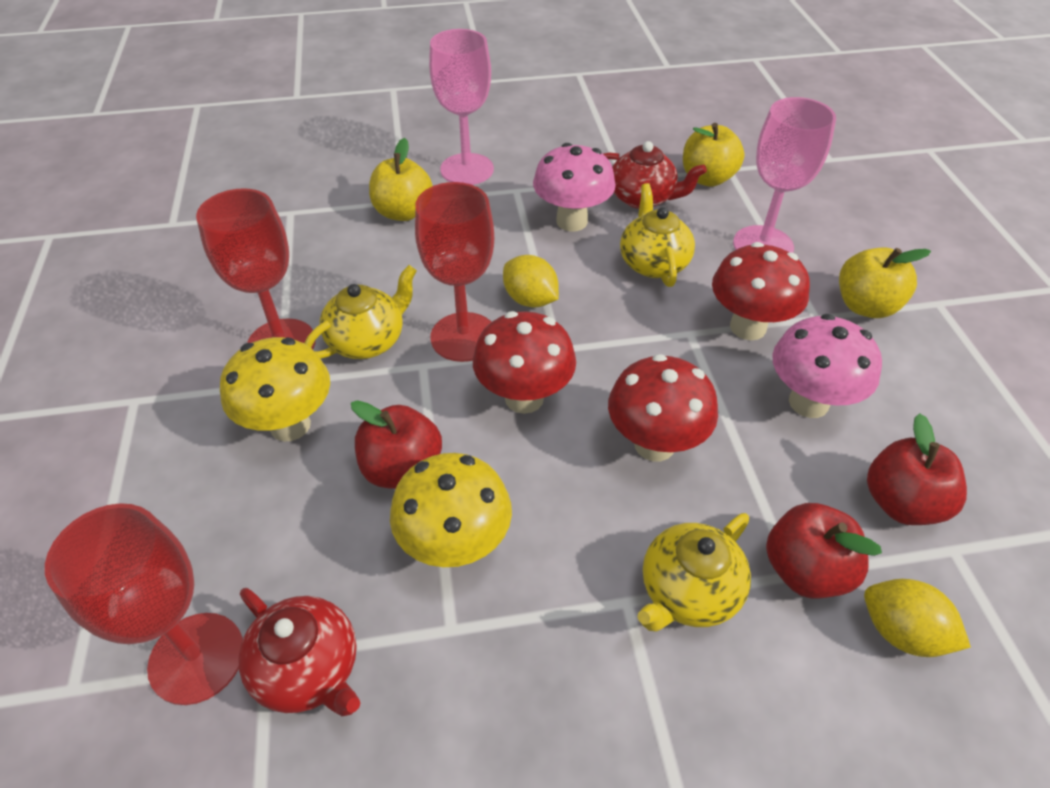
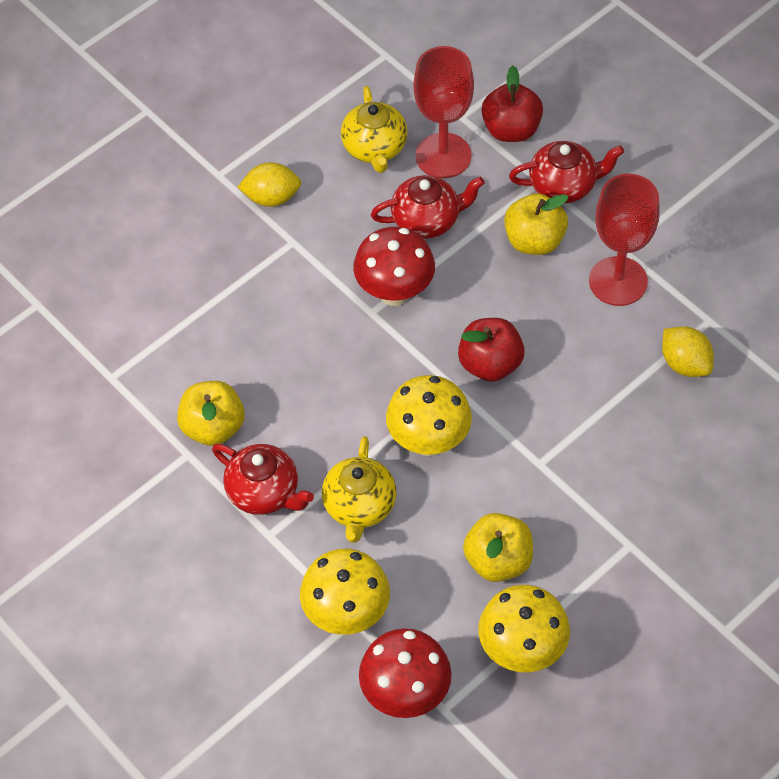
pink goblet: [429,29,494,185] [733,97,836,253] = 2 -> none = 0
pink mushroom: [533,143,616,231] [772,314,882,418] = 2 -> none = 0
red apple: [351,400,442,489] [766,503,882,598] [867,413,967,525] = 3 -> [458,318,525,382] [481,66,543,142] = 2
red goblet: [45,503,243,705] [196,188,316,349] [415,182,494,362] = 3 -> [413,46,474,178] [589,174,660,306] = 2
red mushroom: [473,311,576,414] [608,354,718,461] [712,242,810,340] = 3 -> [353,227,435,306] [359,628,452,718] = 2
red teapot: [238,588,360,716] [603,141,707,209] = 2 -> [212,444,314,515] [371,175,485,239] [509,141,624,203] = 3
yellow mushroom: [220,337,330,441] [390,453,512,567] = 2 -> [300,549,390,635] [386,375,472,456] [478,585,570,672] = 3
yellow teapot: [304,265,417,359] [620,183,695,287] [637,513,751,632] = 3 -> [322,436,396,543] [341,86,408,173] = 2

